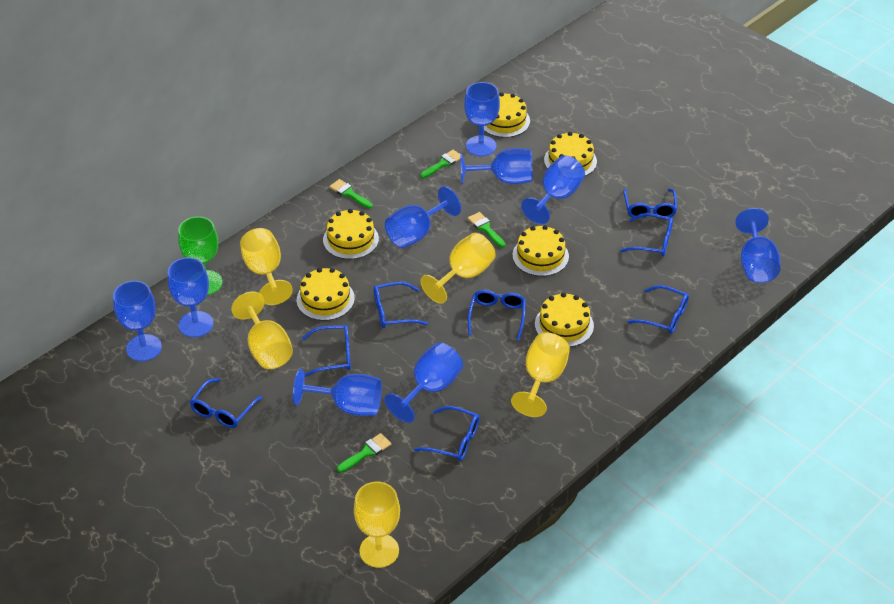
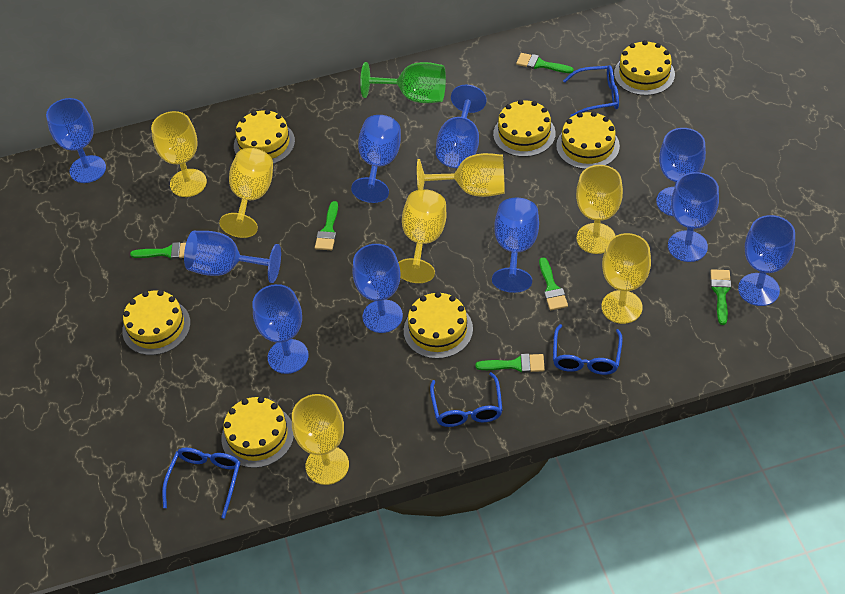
blue glasses: [190,378,263,428] [302,325,351,377] [374,282,428,328] [414,406,479,461] [468,290,526,340] [620,213,673,256] [623,189,677,219] [627,285,689,334] = 8 -> [162,447,240,519] [430,372,503,427] [553,324,623,375] [563,65,619,117] = 4
blue goblet: [113,281,162,361] [168,257,213,337] [293,369,382,416] [385,186,461,248] [385,342,463,423] [460,148,532,184] [464,82,500,156] [521,155,585,224] [735,208,781,283] = 9 -> [46,98,106,183] [184,231,281,283] [252,284,309,374] [351,115,401,203] [352,244,403,333] [436,84,487,168] [492,198,539,293] [656,128,706,216] [668,172,719,262] [738,215,795,306] = 10
green brush: [329,179,373,208] [337,433,391,472] [420,150,460,178] [468,212,505,247] = 4 -> [130,242,186,259] [315,201,338,250] [475,354,545,373] [516,53,574,73] [539,257,568,310] [710,269,731,325] = 6
yellow cake: [297,268,355,321] [323,209,379,259] [484,92,530,138] [512,225,569,276] [535,293,594,347] [544,132,597,176] = 6 -> [122,290,191,355] [221,397,294,468] [234,110,295,164] [404,292,473,359] [493,100,556,157] [556,112,620,169] [614,40,675,96] = 7
yellow goblet: [231,292,293,369] [240,228,293,305] [354,482,400,568] [420,233,496,304] [511,332,570,417] = 5 -> [151,111,207,197] [219,148,273,238] [292,394,349,485] [398,189,446,283] [417,153,504,197] [576,165,623,254] [602,233,651,324] = 7

